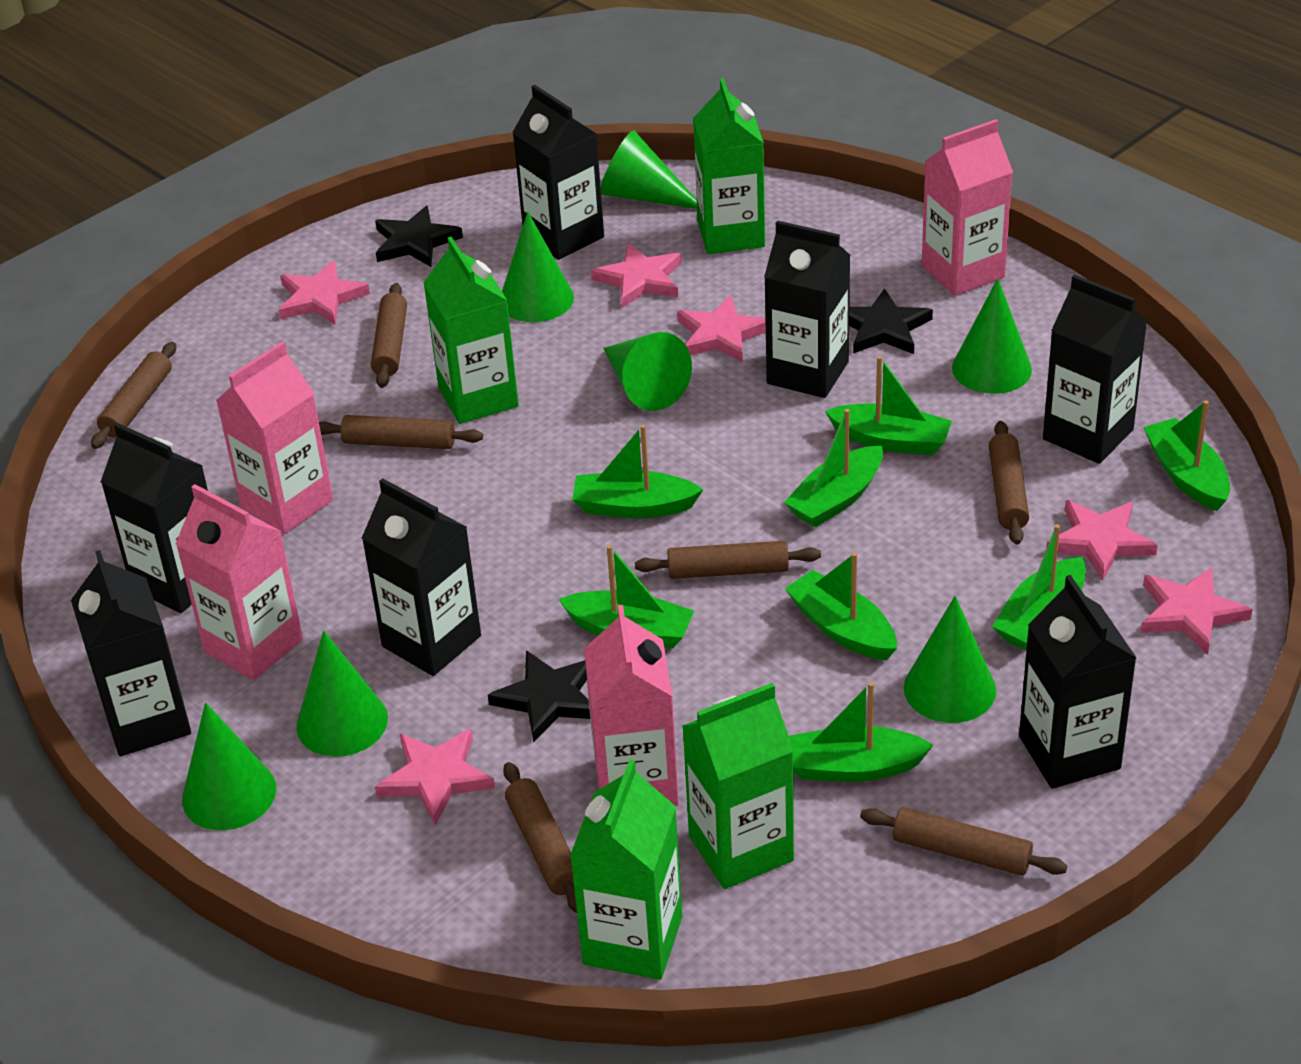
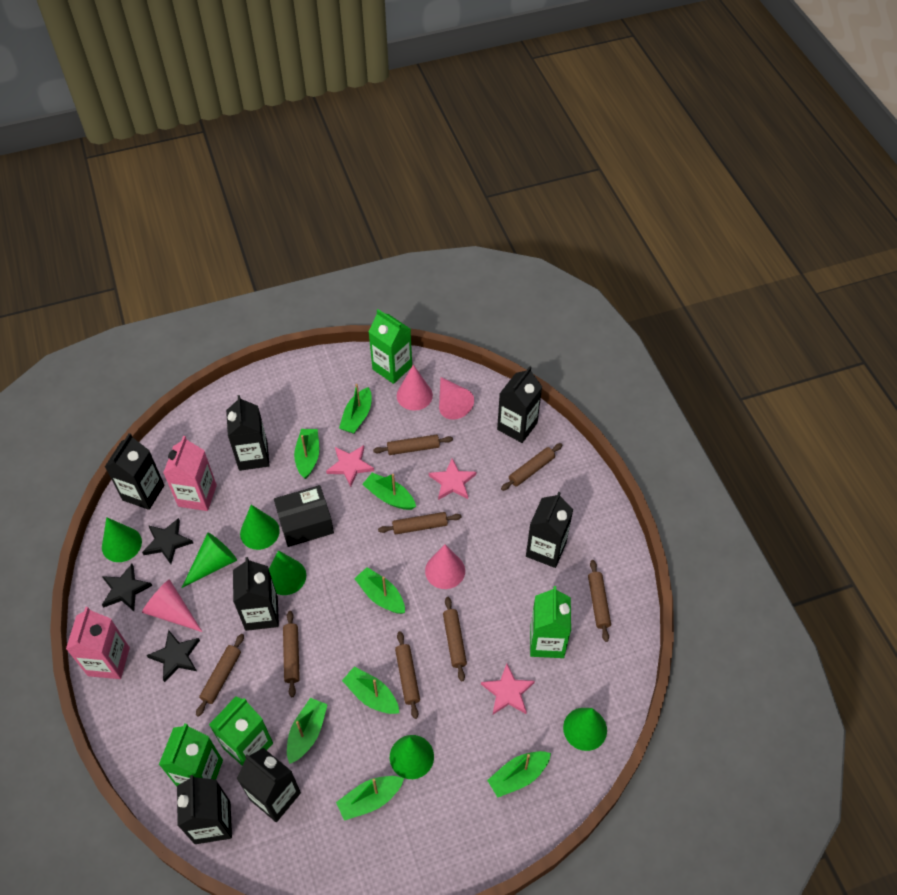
black box: none = 0 -> [274,485,334,547] = 1
brown rolling pin: [91,342,176,449] [319,415,483,449] [371,283,407,388] [503,762,577,913] [635,541,821,579] [860,807,1067,876] [989,421,1029,544] = 7 -> [196,634,244,717] [283,611,300,697] [373,435,453,455] [378,512,462,535] [395,631,420,719] [443,597,467,681] [501,443,562,491] [588,560,611,642] = 8
green cone: [182,702,276,830] [296,631,388,757] [502,211,574,322] [601,130,697,209] [603,332,692,411] [904,596,996,723] [952,278,1032,394] = 7 -> [102,517,142,562] [182,533,237,588] [240,505,280,550] [269,550,306,595] [390,735,434,779] [563,708,607,751] = 6
pink carton: [176,484,303,680] [216,341,333,534] [584,605,679,806] [922,119,1013,296] = 4 -> [66,607,130,679] [163,436,217,511] = 2
pink cone: none = 0 -> [142,579,202,632] [397,365,433,411] [425,545,465,589] [439,377,474,420] = 4
pink star: [279,260,370,325] [375,729,495,825] [591,243,682,308] [677,295,766,363] [1046,500,1158,580] [1140,567,1253,655] = 6 -> [326,445,374,487] [429,458,476,500] [481,664,535,714] = 3

